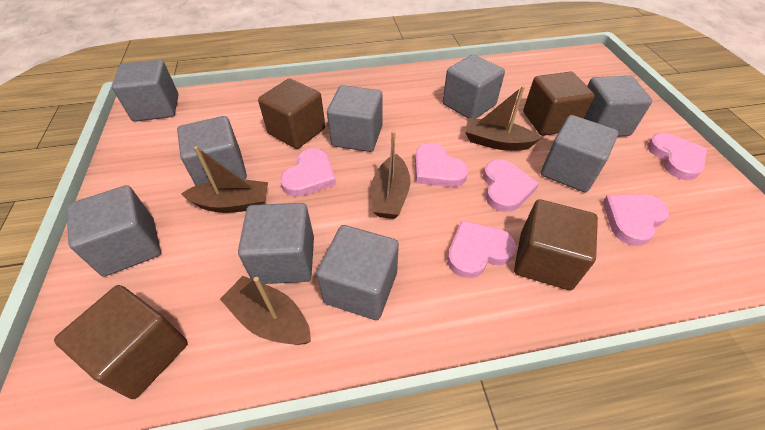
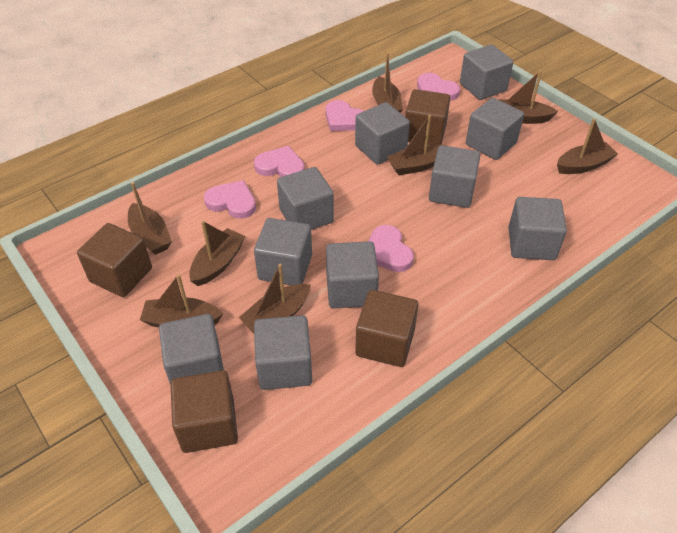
brown boat: [181,146,268,213] [220,276,311,345] [372,131,410,219] [465,86,541,151] = 4 -> [128,182,172,255] [140,274,223,327] [189,221,246,286] [239,264,311,334] [372,53,403,113] [387,115,445,175] [498,70,558,124] [557,118,618,174] = 8
grey cube: [67,185,161,277] [112,60,179,122] [177,116,247,186] [238,203,314,284] [316,225,399,320] [327,85,383,152] [443,55,505,119] [541,115,618,192] [584,76,652,137] = 9 -> [159,314,224,384] [254,218,312,285] [254,315,312,390] [277,167,334,230] [326,241,379,309] [355,102,410,165] [429,145,480,208] [460,44,513,100] [466,98,524,160] [508,197,567,260] = 10
pink heart: [280,148,336,197] [415,143,469,187] [447,221,517,278] [483,159,539,212] [603,194,669,246] [647,133,707,180] = 6 -> [204,180,256,219] [254,146,305,177] [325,100,364,131] [369,225,414,272] [417,73,460,101] = 5

